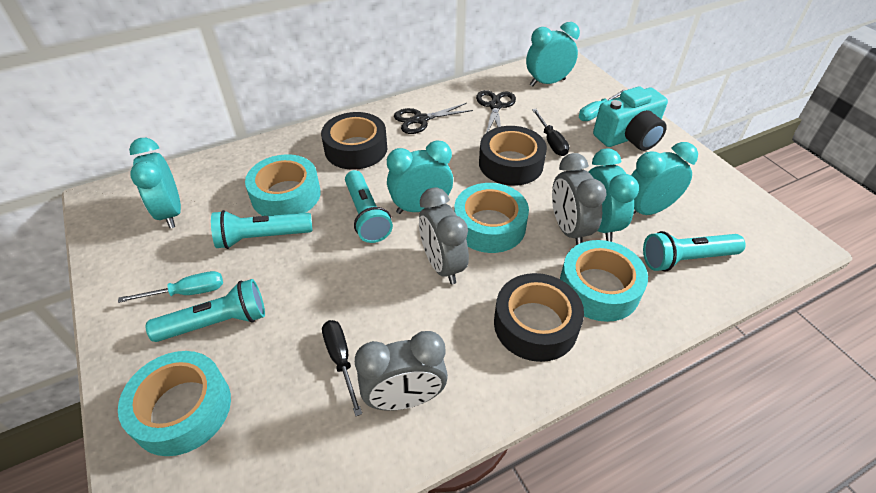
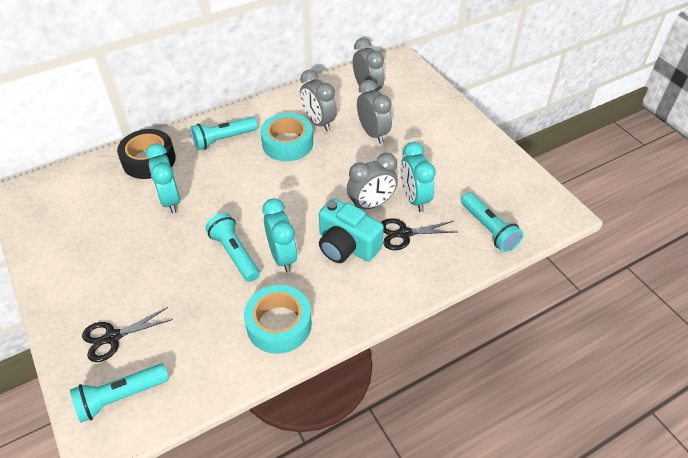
black screwdriver: [322,320,362,416] [532,109,569,156] = 2 -> none = 0
black tape: [321,112,387,170] [479,126,547,186] [494,273,584,362] = 3 -> [117,129,176,179] = 1
grey clock: [355,331,448,411] [419,187,469,284] [552,153,606,245] = 3 -> [300,70,337,131] [347,153,398,209] [353,38,384,92] [357,80,392,144] = 4
turquoise clock: [129,138,181,228] [387,140,453,214] [526,22,580,87] [588,148,639,242] [631,142,698,215] = 5 -> [146,144,180,213] [262,198,298,272] [400,142,436,212] = 3
turquoise screwdriver: [118,271,223,303] [579,89,625,121] = 2 -> none = 0
turquoise tape: [118,351,231,456] [245,154,321,216] [454,183,529,253] [560,240,648,322] = 4 -> [244,285,312,354] [261,113,313,161] = 2

